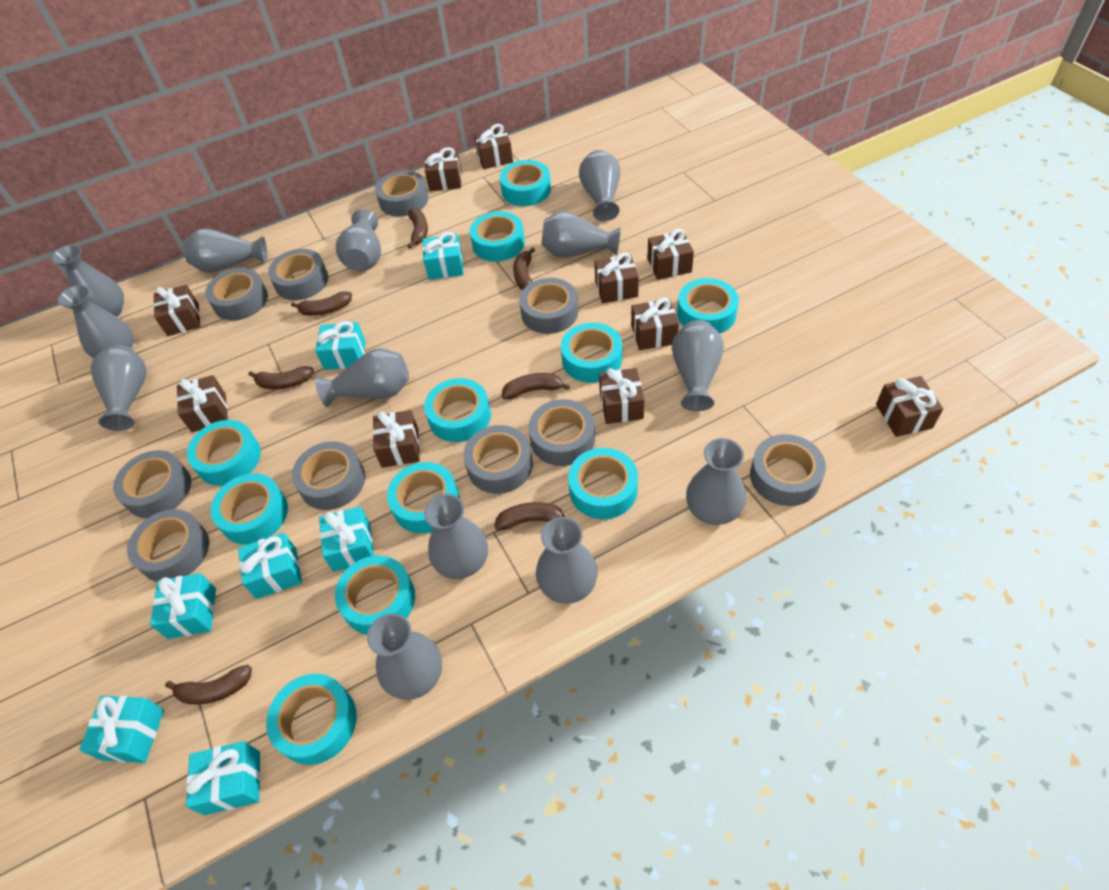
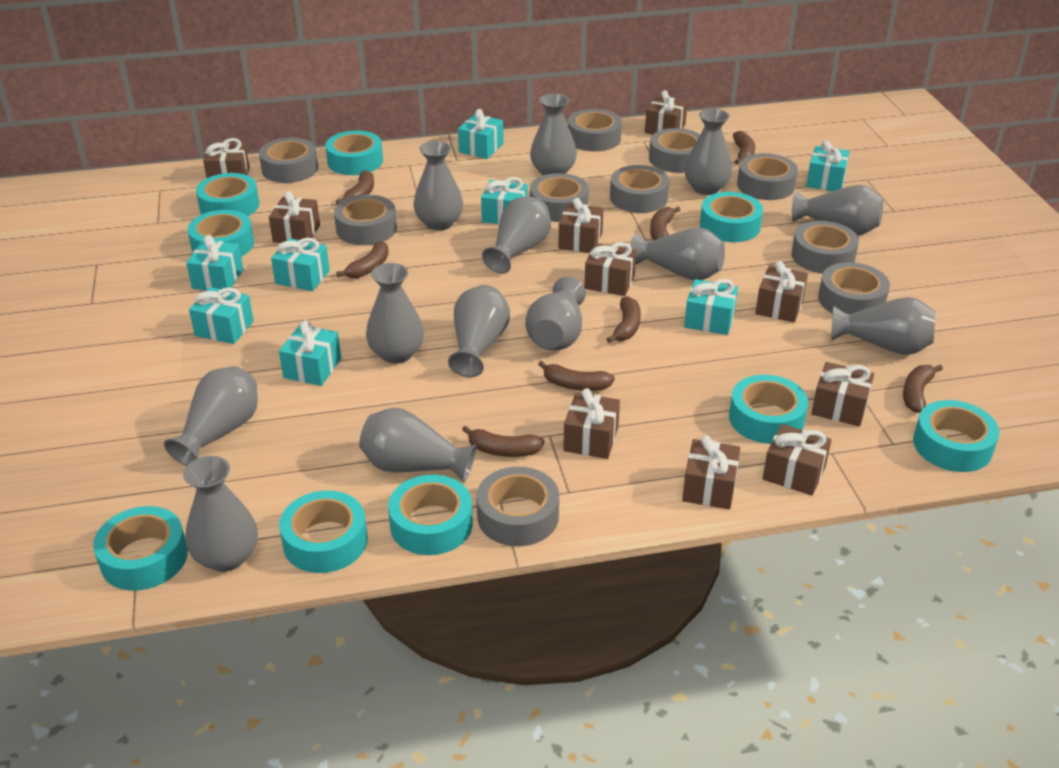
brown banana: [165,665,252,705] [249,366,314,389] [291,291,352,316] [408,208,428,249] [494,502,565,530] [502,373,570,399] [513,247,535,290] = 7 -> [336,170,374,205] [336,241,389,278] [462,425,544,457] [538,361,615,391] [607,296,641,343] [650,207,680,240] [733,131,755,164] [903,364,943,413] = 8
turquoise gift: [79,696,164,763] [150,573,216,639] [186,741,261,815] [238,533,302,599] [315,321,366,370] [319,506,374,572] [422,232,464,280] = 7 -> [186,235,243,290] [189,287,254,344] [271,238,330,291] [279,320,341,386] [458,109,504,159] [481,177,528,224] [684,279,738,335] [806,140,850,191] = 8
turquoise tape: [187,420,261,486] [211,473,288,544] [266,674,357,765] [335,556,415,635] [387,462,460,534] [424,378,491,442] [470,211,525,262] [500,160,551,206] [561,323,622,383] [568,448,638,519] [677,278,739,334] = 11 -> [93,506,188,591] [187,210,254,257] [196,173,259,216] [279,490,368,573] [325,131,383,175] [388,475,473,555] [700,192,763,242] [729,375,808,444] [913,400,1000,472] = 9

